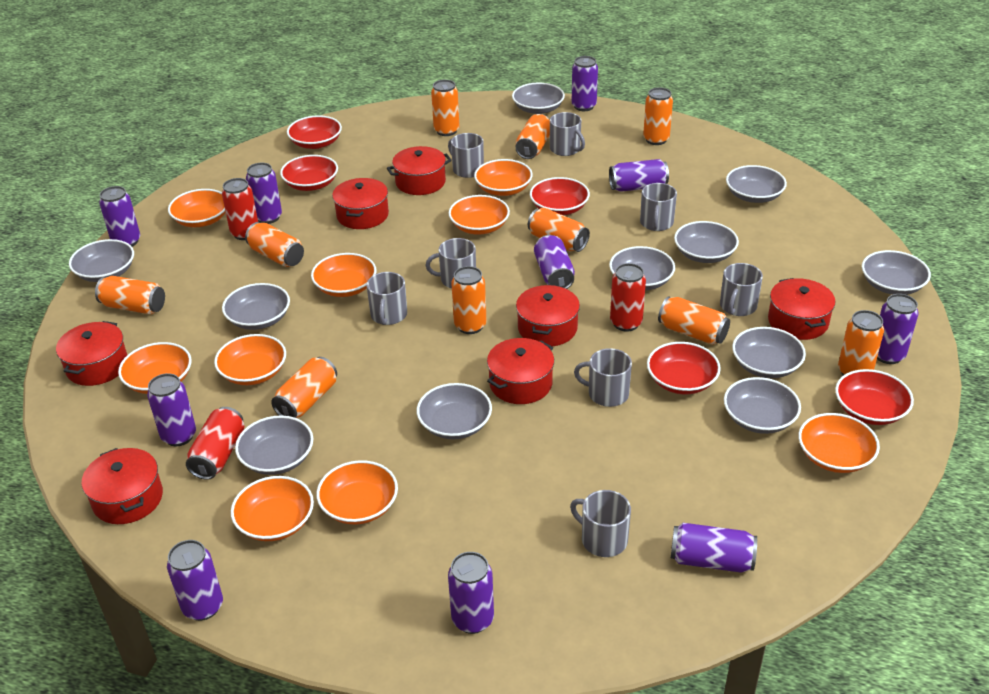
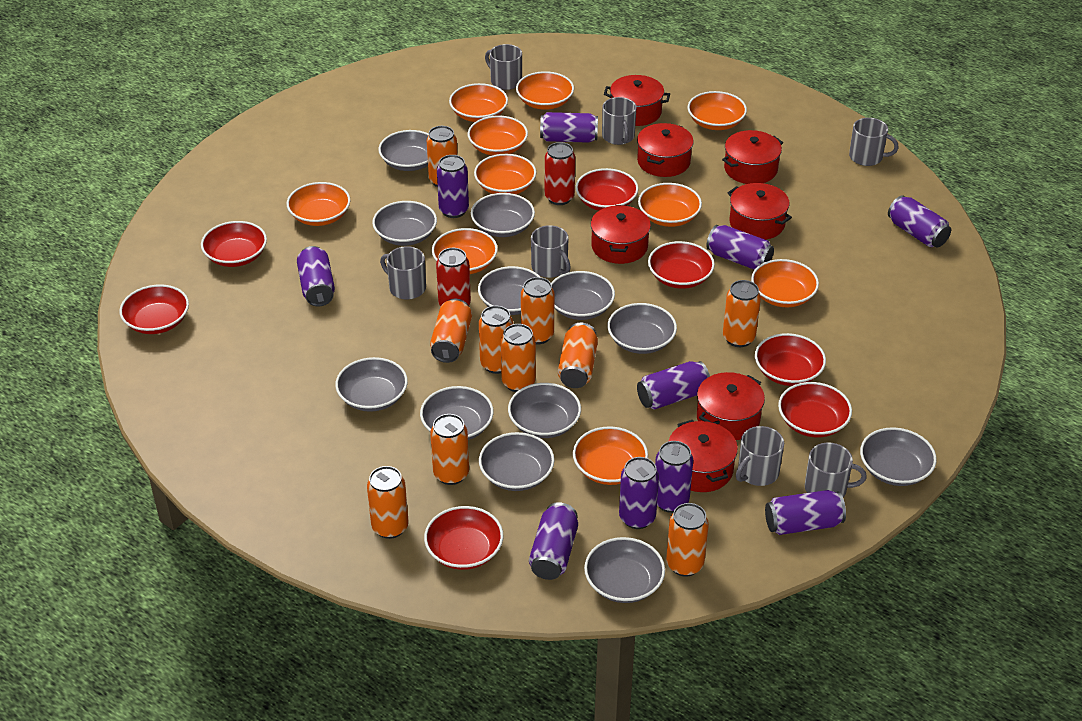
grey bowl: [69,239,134,282] [222,283,290,330] [235,416,313,475] [417,383,492,439] [512,83,565,114] [609,246,675,290] [674,221,739,263] [724,377,801,434] [726,165,787,203] [732,327,806,378] [862,250,931,295] = 11 -> [335,357,408,412] [372,201,437,246] [378,130,429,171] [420,386,494,440] [471,193,535,237] [478,266,540,315] [479,432,554,491] [508,383,581,438] [551,271,615,320] [584,537,665,603] [607,303,677,354] [860,427,937,486] = 12
grey mug: [366,272,407,325] [426,238,476,289] [448,133,484,178] [550,112,585,156] [570,490,631,557] [574,348,632,407] [640,183,677,231] [720,263,763,316] = 8 -> [380,246,426,300] [485,44,522,90] [531,225,571,278] [602,97,637,145] [736,426,784,486] [805,443,867,497] [849,118,898,166] = 7
orange bowl: [118,342,192,394] [168,189,225,227] [214,334,286,385] [231,476,314,541] [311,253,376,297] [316,460,398,525] [449,195,510,234] [474,159,533,196] [798,413,880,473] = 9 -> [287,182,351,226] [432,228,498,274] [449,83,508,122] [468,116,528,156] [474,154,536,194] [516,71,574,110] [573,426,648,485] [638,183,702,227] [688,91,747,130] [751,259,819,307] = 10
red bowl: [280,155,338,191] [287,115,342,149] [530,177,590,215] [647,342,721,394] [835,369,914,425] = 5 -> [119,284,189,334] [201,221,267,267] [424,506,503,570] [575,168,638,211] [648,241,715,289] [755,333,826,386] [778,382,852,437] = 7
red can: [186,407,244,480] [222,178,258,240] [610,263,646,332] = 3 -> [436,248,471,307] [545,142,575,205] = 2

